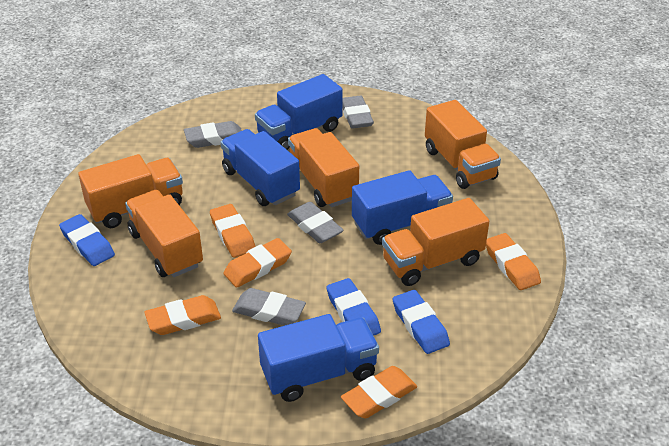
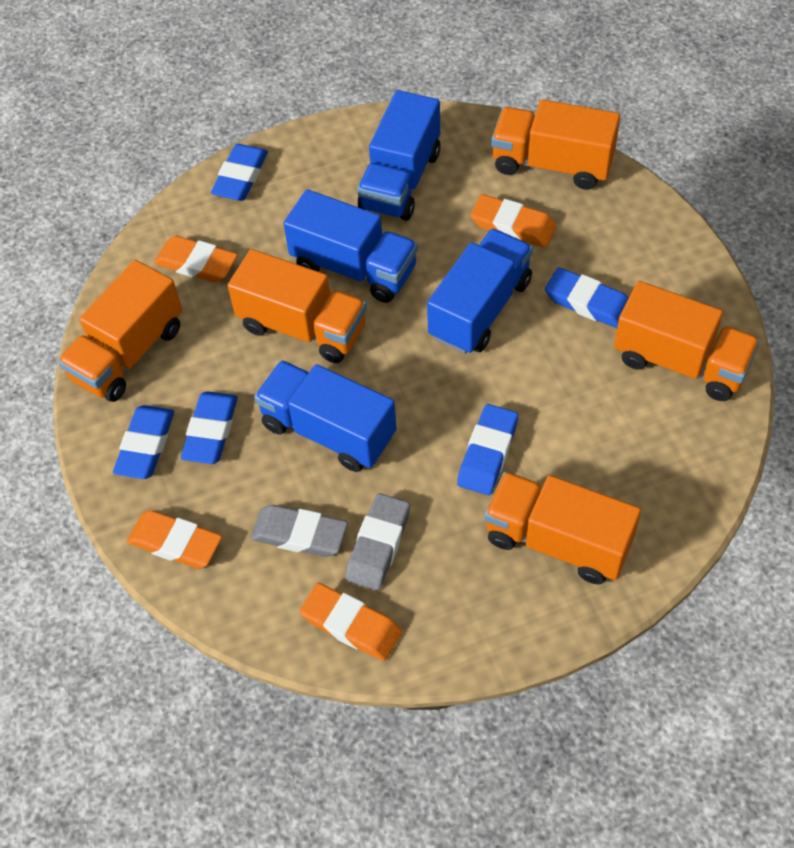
blue eraser: [59,214,115,266] [326,278,381,336] [393,290,450,354] = 3 -> [113,405,174,479] [181,391,238,464] [211,144,268,201] [457,404,518,495] [545,267,629,328] = 5
grey eraser: [184,121,242,148] [232,288,306,326] [287,202,344,243] [342,96,374,129] = 4 -> [250,505,348,557] [345,493,410,591] = 2
orange eraser: [144,295,221,335] [210,204,255,258] [223,238,292,288] [341,366,417,418] [486,233,541,290] = 5 -> [127,510,222,569] [154,236,238,283] [300,583,402,661] [470,194,557,248] = 4

